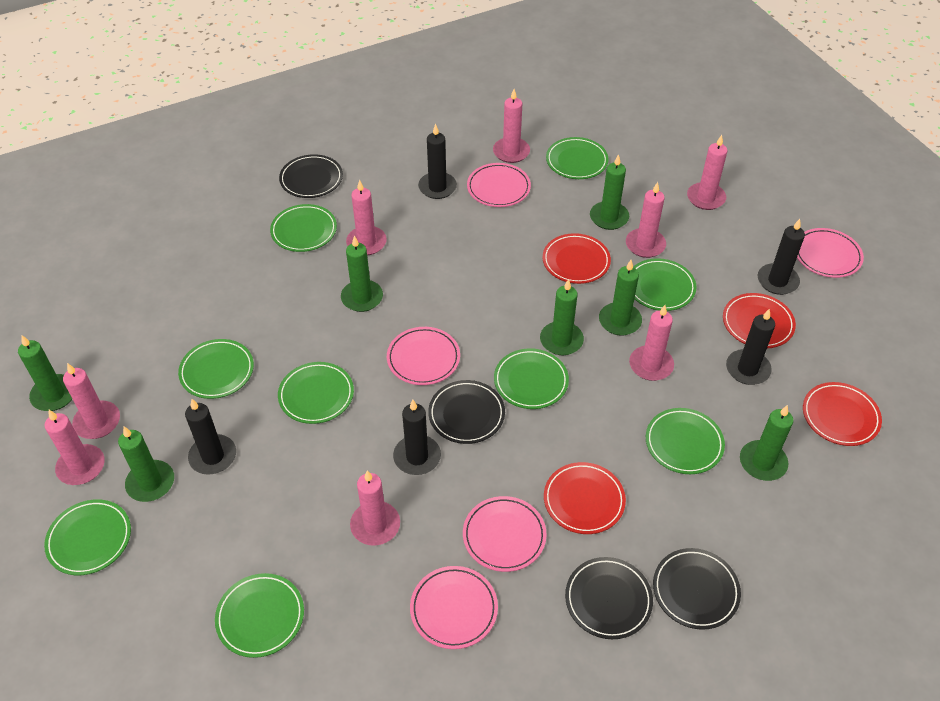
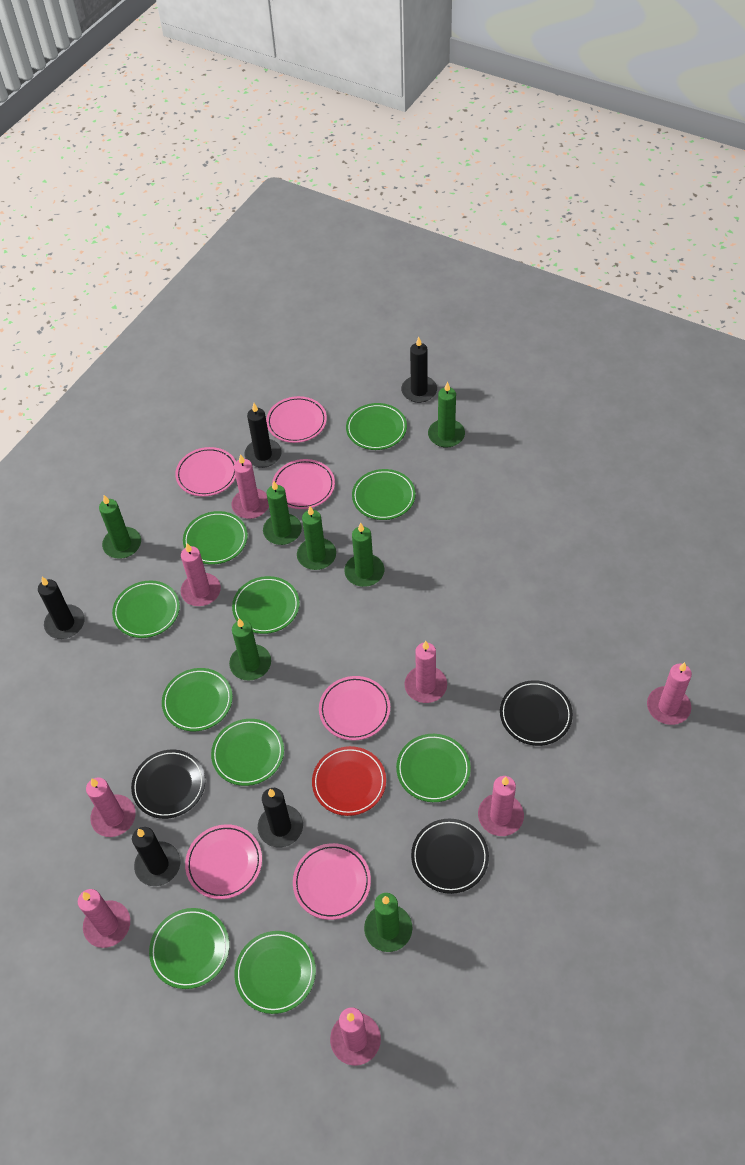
black plate: [279,154,343,198] [428,380,505,444] [565,557,653,639] [653,548,741,630] = 4 -> [131,750,205,819] [411,819,489,894] [500,680,573,746] = 3
green plate: [44,499,131,575] [178,339,254,399] [215,573,304,658] [270,204,337,252] [278,362,354,424] [494,348,569,409] [546,137,609,179] [634,258,696,311] [646,408,725,474] = 9 -> [112,581,180,638] [149,908,229,989] [162,668,233,731] [183,511,248,564] [211,719,284,786] [232,576,300,634] [234,931,316,1014] [346,403,407,450] [352,469,416,520] [396,734,471,802] = 10
pink plate: [387,327,460,385] [410,566,498,649] [463,496,547,572] [467,163,531,207] [797,228,864,278] = 5 -> [175,447,236,497] [185,824,262,899] [266,396,327,443] [272,459,335,509] [293,843,371,920] [319,676,390,740] = 6
red plate: [543,233,611,284] [544,462,626,534] [723,293,796,348] [803,382,882,446] = 4 -> [312,746,386,816] = 1

